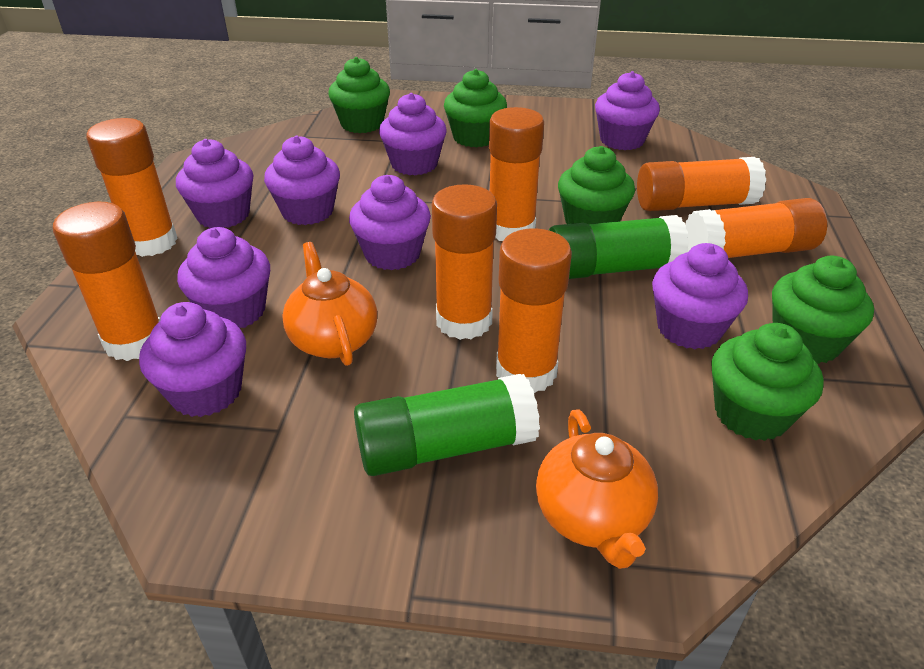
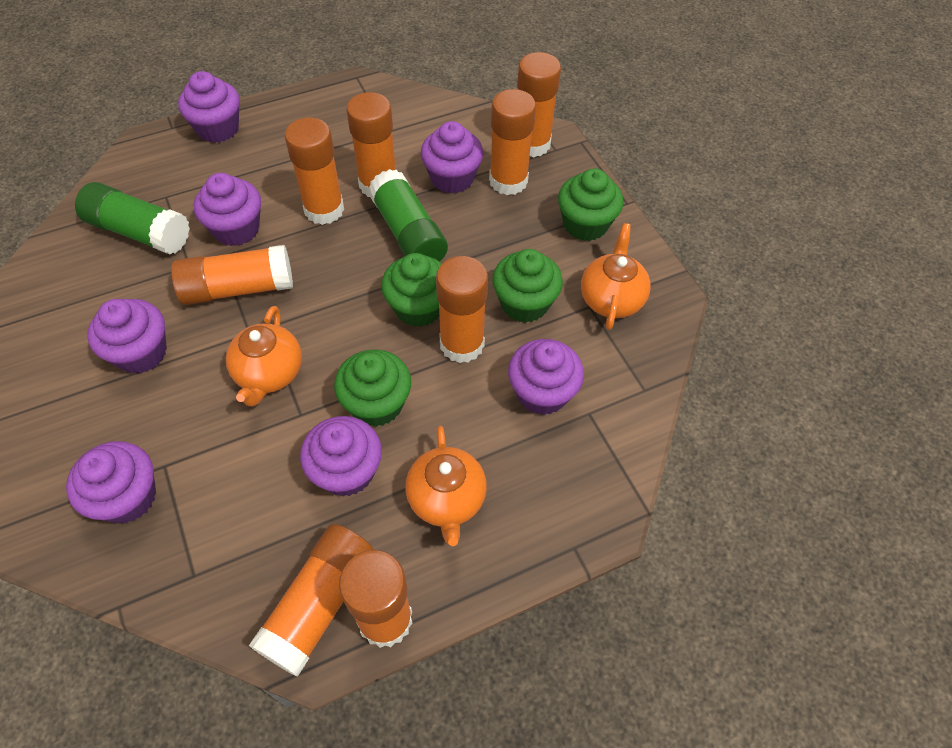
green cupcake: [329,57,390,133] [444,69,507,147] [558,146,635,224] [711,323,824,441] [772,256,874,364] = 5 -> [334,350,411,427] [381,253,442,327] [492,249,563,323] [558,169,623,241] = 4
orange glue stick: [53,202,160,361] [86,118,178,257] [432,184,497,340] [489,107,544,241] [496,228,572,393] [637,157,766,211] [686,198,827,258] = 7 -> [171,245,293,305] [249,524,374,677] [285,117,344,225] [339,550,413,648] [346,92,396,197] [436,256,488,363] [489,89,536,195] [517,52,561,157] = 8
orange teapot: [282,242,377,366] [536,410,658,569] = 2 -> [226,306,302,407] [405,426,487,546] [581,223,651,330] = 3
purple cupcake: [139,302,246,417] [176,139,253,228] [177,227,270,328] [264,136,340,225] [349,175,431,270] [379,93,447,176] [595,71,660,150] [652,243,748,349] = 8 -> [66,441,156,524] [87,299,167,374] [178,71,240,143] [194,173,261,246] [300,416,382,497] [421,121,483,194] [508,339,584,415] = 7

